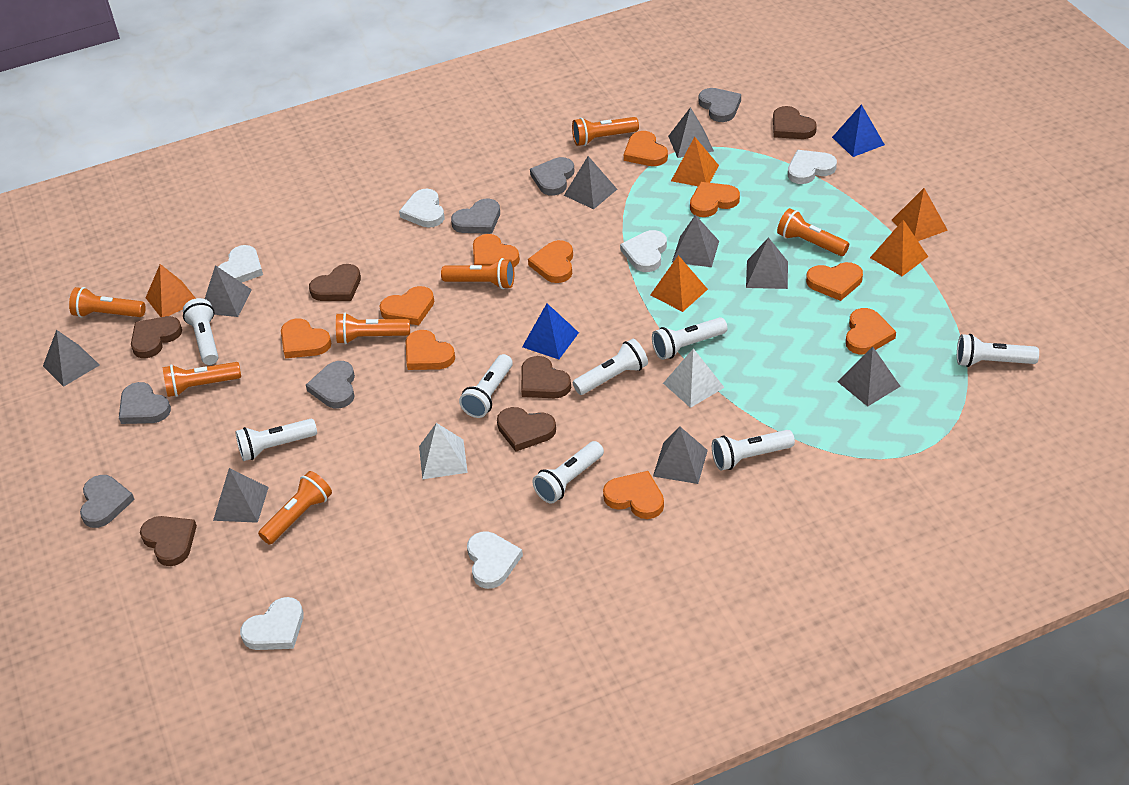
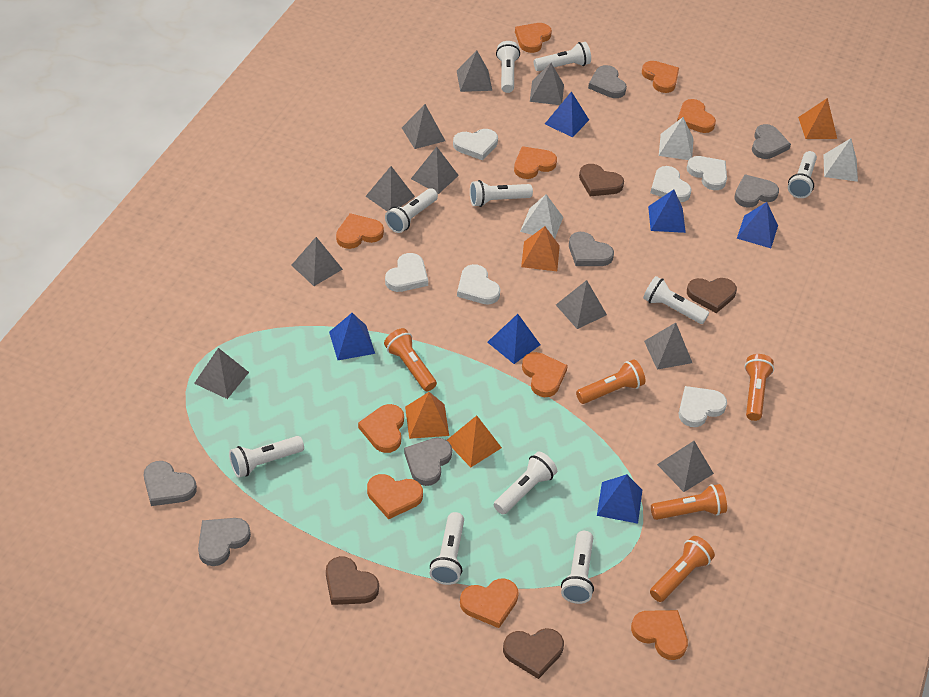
blue pyramid: [522,303,579,359] [832,104,885,157] = 2 -> [329,313,375,360] [487,314,540,364] [545,91,589,137] [597,474,642,524] [648,189,686,233] [737,202,778,248] = 6
brown heart: [131,316,182,358] [140,516,197,566] [309,264,361,301] [497,407,556,452] [521,356,571,398] [773,106,817,139] = 6 -> [326,556,379,605] [503,628,564,679] [579,164,624,197] [687,278,737,313] = 4
grey heart: [80,475,135,528] [119,382,171,424] [306,361,355,409] [451,198,500,234] [530,157,575,196] [698,88,741,122] = 6 -> [144,461,197,506] [198,518,251,566] [404,438,452,486] [569,232,614,266] [588,65,627,98] [734,174,779,208] [752,124,791,159] = 7
grey pyramid: [43,330,99,387] [205,265,252,317] [213,468,269,523] [564,156,617,209] [653,426,708,484] [668,107,714,158] [672,215,719,267] [746,237,788,289] [837,347,901,407] = 9 -> [194,348,249,399] [291,237,343,286] [366,166,415,212] [402,104,445,149] [411,147,459,194] [457,50,492,92] [530,63,564,105] [556,280,607,329] [644,323,692,369] [657,441,714,492] = 10
orange flashlight: [69,287,146,318] [163,362,241,397] [258,471,332,545] [336,312,410,344] [441,258,514,289] [572,117,639,146] [777,208,849,256] = 7 -> [384,328,437,391] [576,359,645,404] [650,536,715,602] [651,484,727,520] [745,354,774,421] = 5
orange pyramid: [146,264,196,317] [650,255,708,312] [671,137,719,186] [870,220,928,276] [892,188,948,241] = 5 -> [405,392,449,439] [447,416,502,467] [521,226,560,271] [798,98,837,139] = 4
white flashlight: [183,298,218,365] [235,419,317,461] [459,354,513,418] [532,441,604,504] [573,339,648,395] [652,317,727,360] [712,430,795,470] [957,334,1039,367] = 8 -> [229,436,304,478] [385,188,438,233] [430,512,464,585] [470,180,533,207] [494,452,557,515] [496,41,520,93] [534,42,591,71] [561,531,594,604] [643,276,709,324] [788,151,817,198] = 10
white pyramid: [419,423,468,479] [663,348,725,408] = 2 -> [520,194,563,239] [659,117,694,160] [823,138,858,182] = 3

